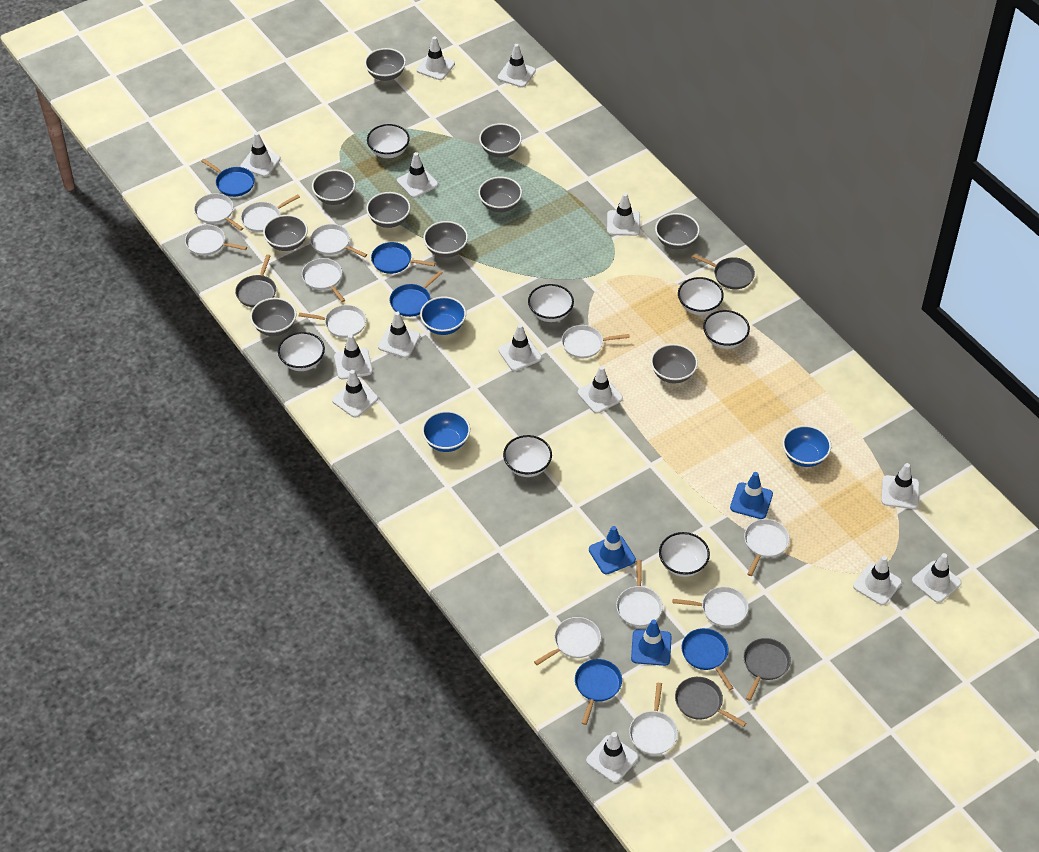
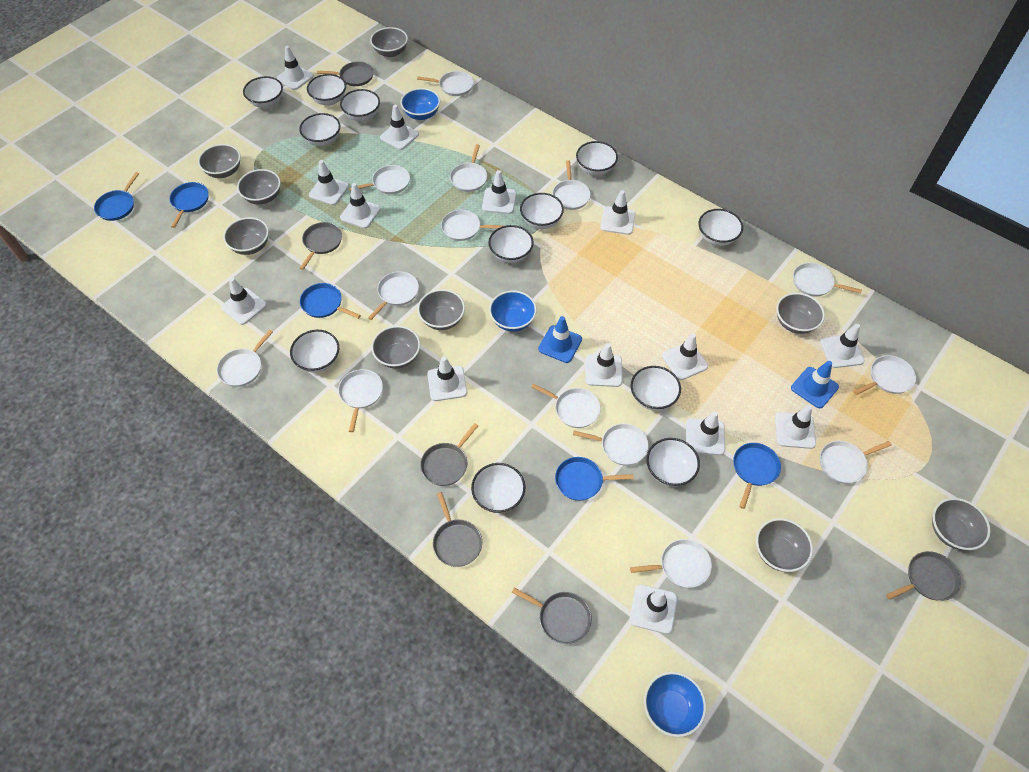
blue traffic cone: [589,526,636,575] [631,619,672,666] [730,472,773,519] = 3 -> [538,316,582,363] [791,361,839,408] = 2
grey bowl: [250,298,297,336] [263,215,308,251] [312,170,356,205] [365,48,406,81] [366,192,410,228] [423,221,468,258] [478,177,522,212] [479,123,522,158] [651,344,698,384] [655,213,700,249] = 10 -> [198,144,241,178] [223,217,269,255] [237,169,281,205] [370,27,408,57] [371,326,420,368] [417,289,465,330] [756,518,813,572] [776,293,825,334] [932,498,990,550] = 9
grey pan: [235,254,276,307] [675,677,746,727] [692,254,755,289] [743,638,791,701] = 4 -> [300,222,342,270] [317,61,374,86] [420,423,478,486] [433,492,482,567] [512,587,592,644] [886,551,961,601] = 6
white bowl: [278,332,325,371] [367,124,410,158] [503,435,552,477] [528,284,574,322] [659,532,710,577] [678,277,724,315] [703,310,750,349] = 7 -> [243,76,283,108] [290,330,339,373] [299,113,340,146] [307,74,346,105] [340,89,380,121] [471,463,526,513] [488,225,534,263] [520,193,564,229] [576,141,618,175] [631,366,681,411] [646,438,700,487] [699,209,743,246] = 12
white pan: [185,224,247,256] [194,193,243,231] [241,194,300,232] [299,305,366,338] [302,258,345,302] [310,224,367,257] [534,617,601,665] [562,325,630,358] [616,560,663,627] [629,683,678,755] [673,586,749,627] [744,519,790,576] = 12 -> [217,330,273,387] [338,369,383,432] [349,165,410,194] [368,271,419,320] [417,71,474,96] [441,210,504,241] [450,144,487,192] [531,383,600,428] [552,160,591,210] [573,423,648,465] [630,539,712,588] [793,263,862,296] [820,441,892,484] [854,355,916,395] = 14

